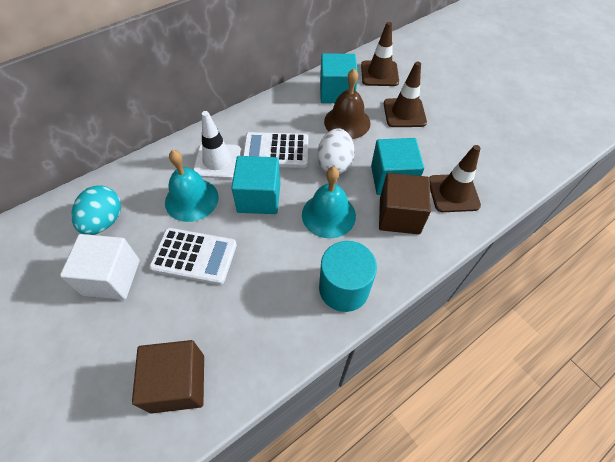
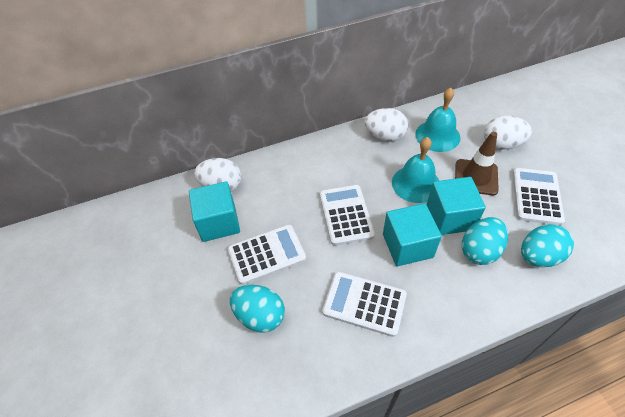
brown bell: [324,69,371,139] = 1 -> none = 0
brown cube: [132,340,204,414] [379,173,431,234] = 2 -> none = 0
brown traffic cone: [361,22,399,86] [384,62,427,127] [429,145,481,212] = 3 -> [455,132,499,195] = 1
turquoise cylinder: [319,241,377,312] = 1 -> none = 0
turquoise egg: [71,186,121,235] = 1 -> [230,285,285,333] [462,217,508,265] [521,224,574,267] = 3
white calculator: [149,228,237,285] [243,132,308,168] = 2 -> [228,225,306,285] [320,185,375,246] [322,272,407,337] [513,168,565,225] = 4
white cube: [60,234,140,300] = 1 -> none = 0
white egg: [317,128,355,174] = 1 -> [194,158,242,191] [364,108,408,141] [484,116,532,150] = 3
white traffic cone: [193,111,241,179] = 1 -> none = 0

